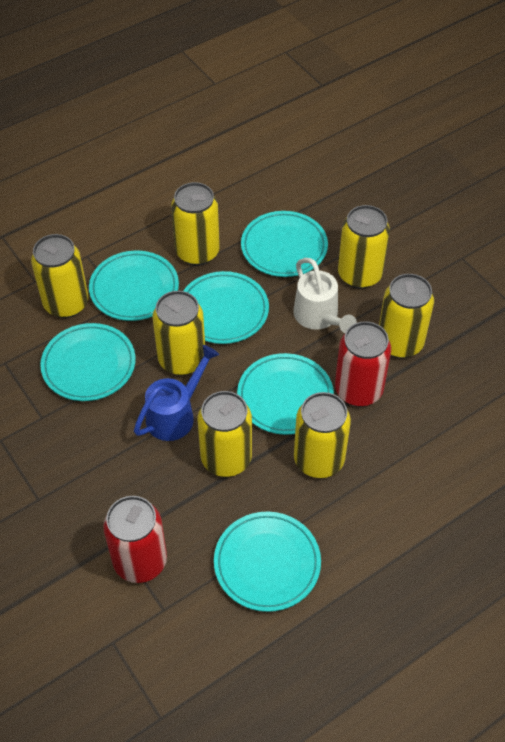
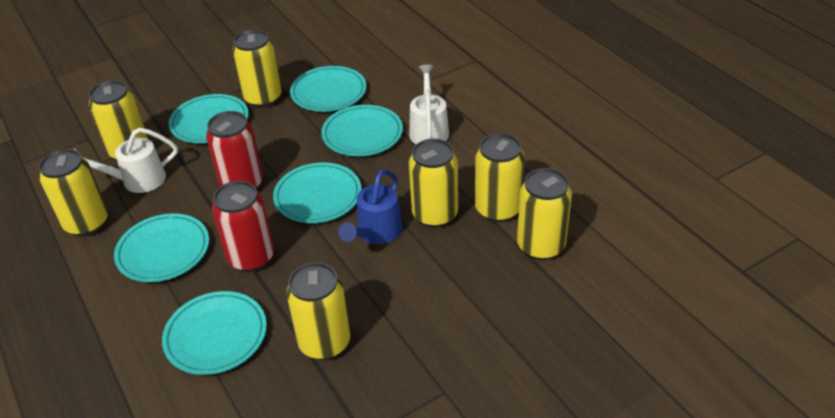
white watering can: [293,258,357,333] = 1 -> [74,128,178,193] [409,64,449,144] = 2

